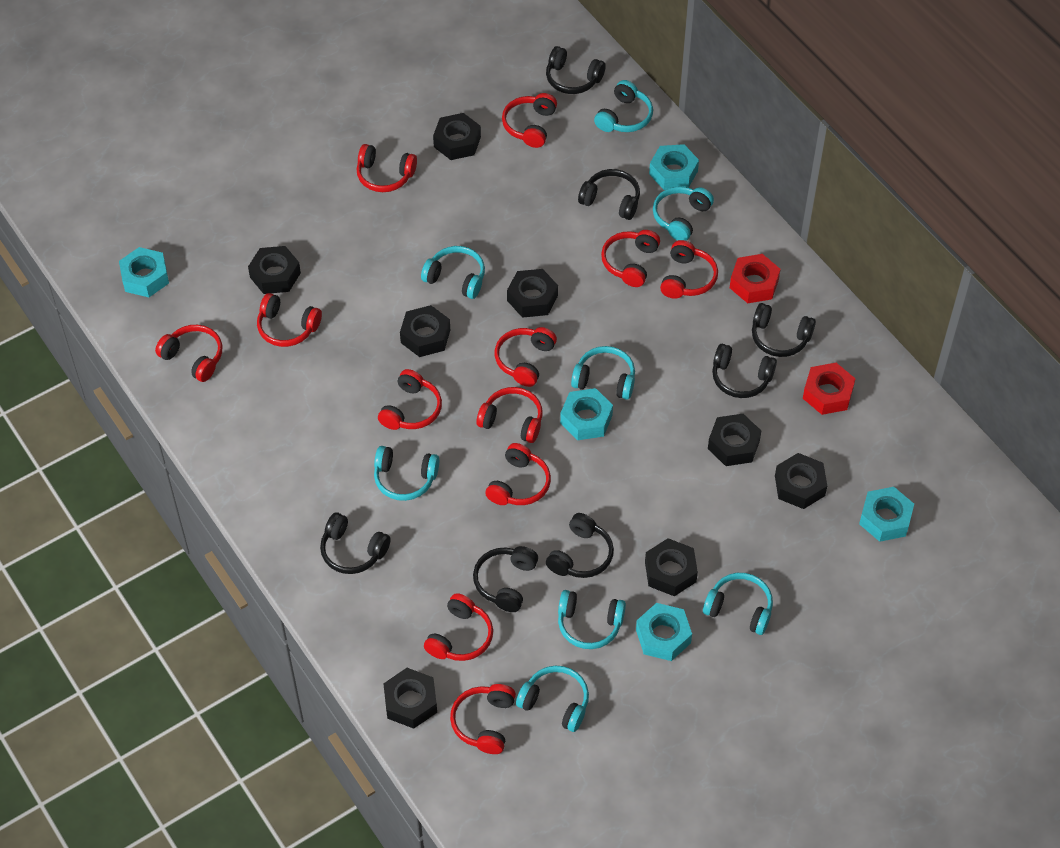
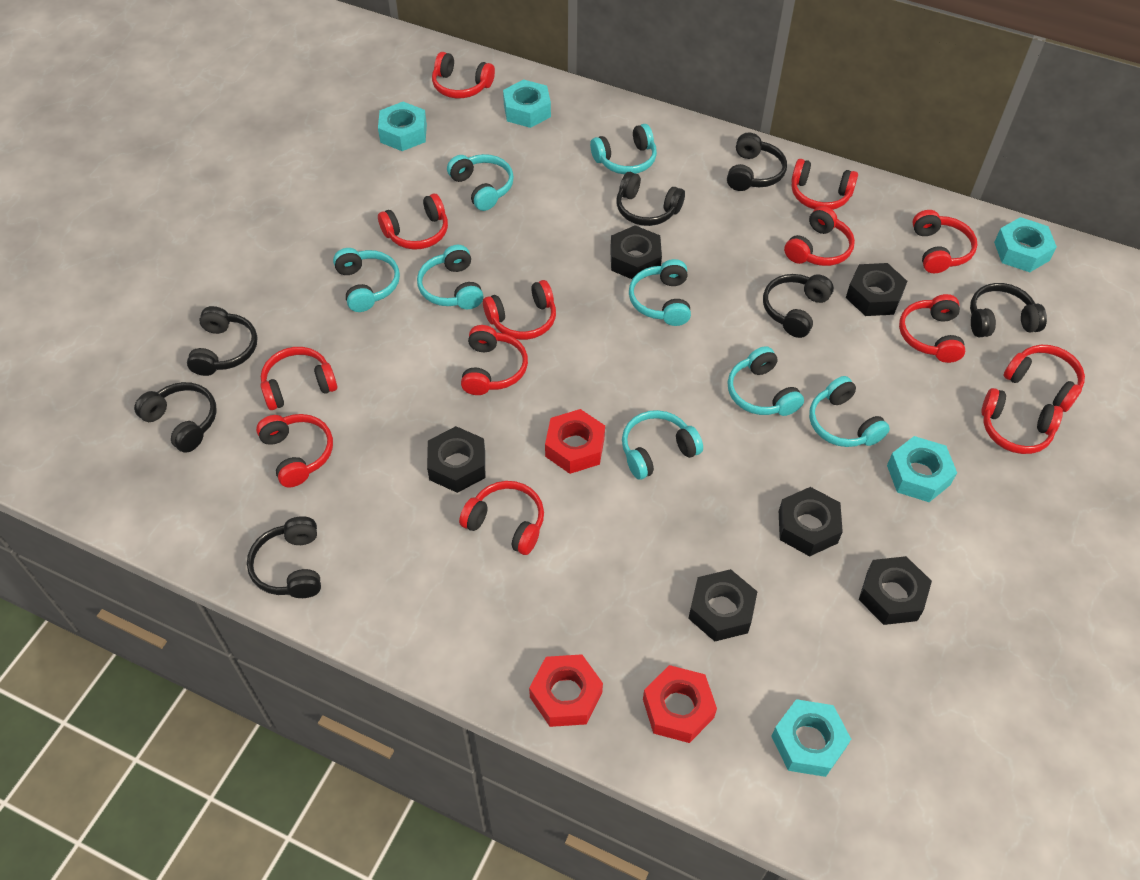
black nut: [248,246,301,294] [383,668,437,729] [400,305,450,357] [433,113,481,160] [507,269,558,318] [645,538,698,596] [708,414,761,466] [775,453,827,509] = 8 -> [427,426,485,493] [610,225,662,279] [688,569,757,641] [779,487,843,556] [846,263,907,316] [859,556,932,625] = 6
red headphones: [155,325,222,382] [257,293,322,347] [357,144,417,192] [378,369,442,430] [424,593,493,661] [450,684,516,754] [476,387,543,443] [485,443,551,505] [495,327,557,387] [502,93,557,148] [601,230,660,287] [660,240,718,299] = 12 -> [256,414,333,487] [260,347,337,410] [378,194,448,250] [432,52,495,98] [459,481,544,555] [461,325,528,395] [483,280,556,340] [784,206,855,266] [791,159,858,210] [899,294,965,363] [912,210,978,273] [981,388,1063,454] [1003,345,1085,412] = 13
red nut: [730,254,780,303] [803,363,856,415] = 2 -> [529,654,603,727] [545,409,605,474] [643,665,717,743] = 3

